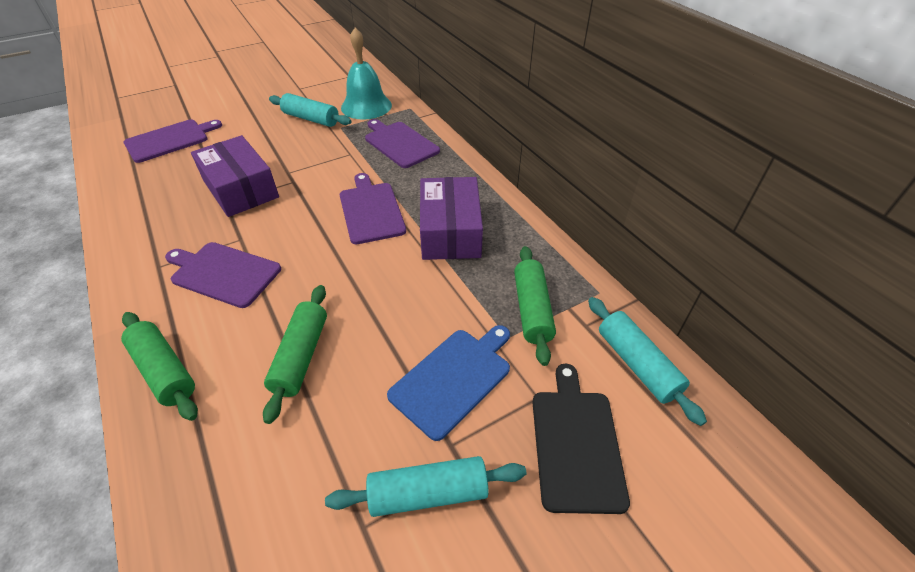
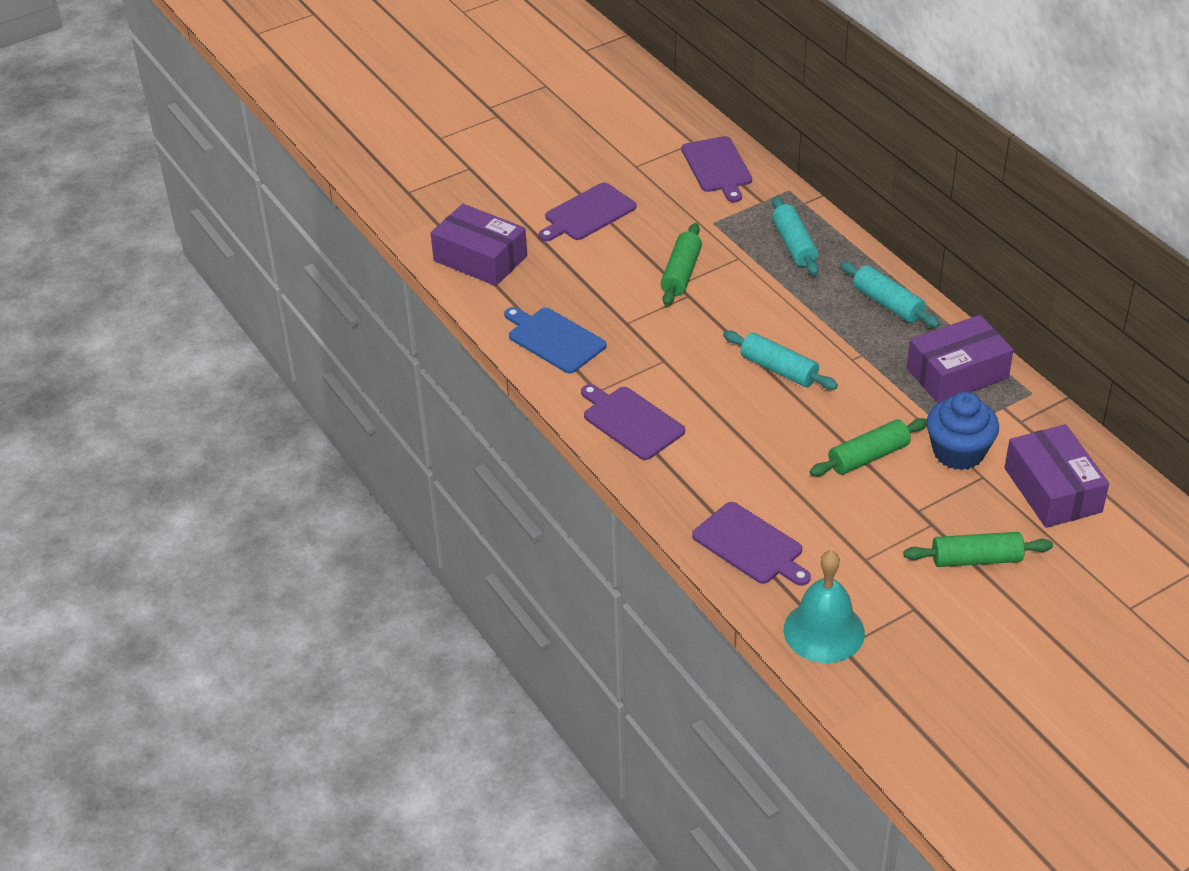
black cutting board: [532,364,630,514] = 1 -> none = 0
blue cupcake: none = 0 -> [926,392,999,470] = 1
purple box: [191,135,279,217] [420,177,483,260] = 2 -> [431,204,527,286] [907,315,1013,403] [1004,424,1109,528] = 3

